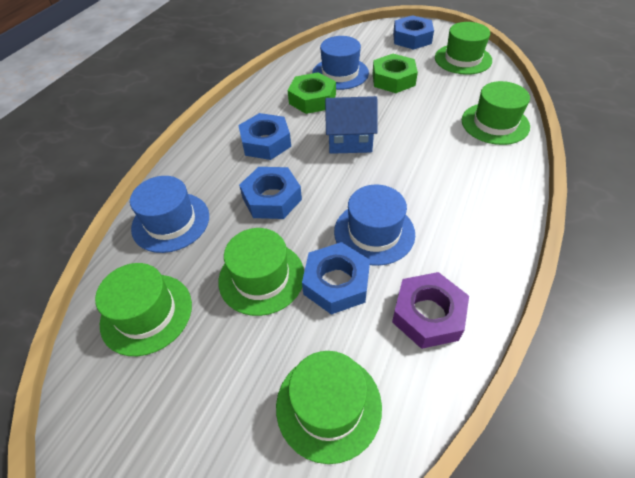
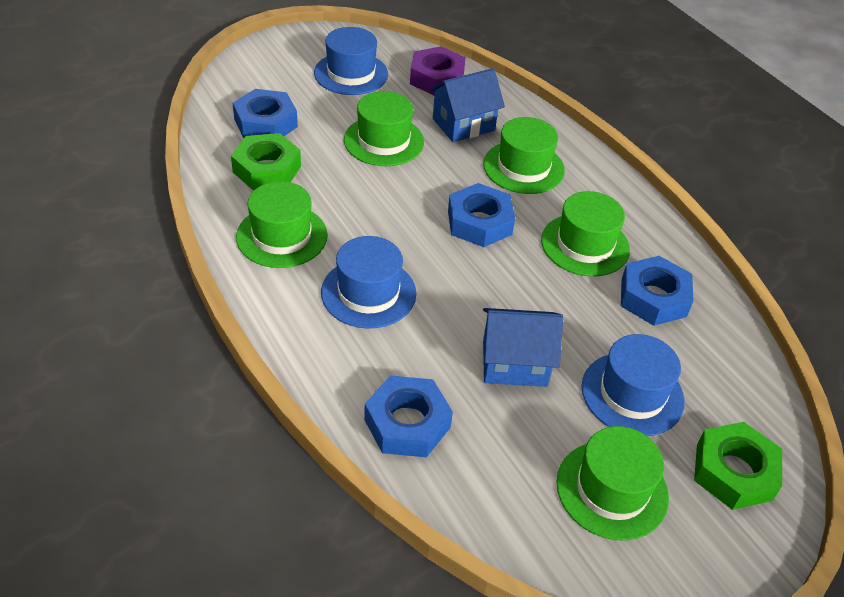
blue house: [325,96,378,154] = 1 -> [429,68,505,142] [483,308,563,387] = 2

